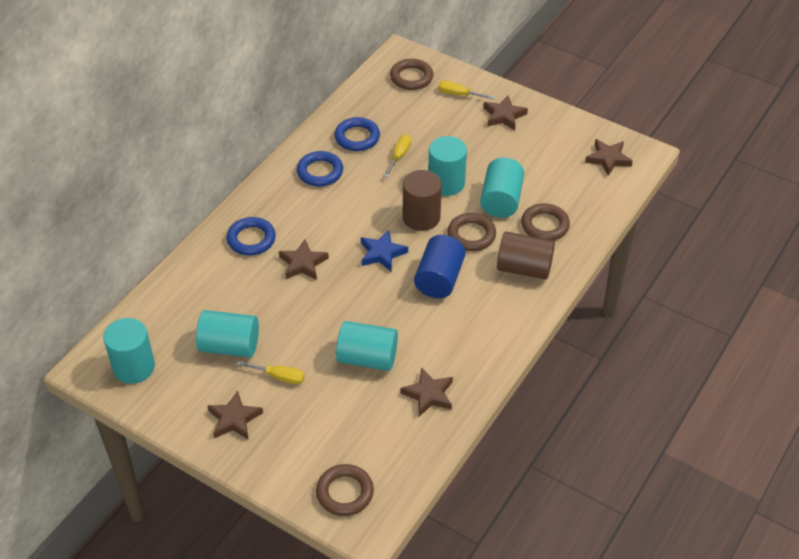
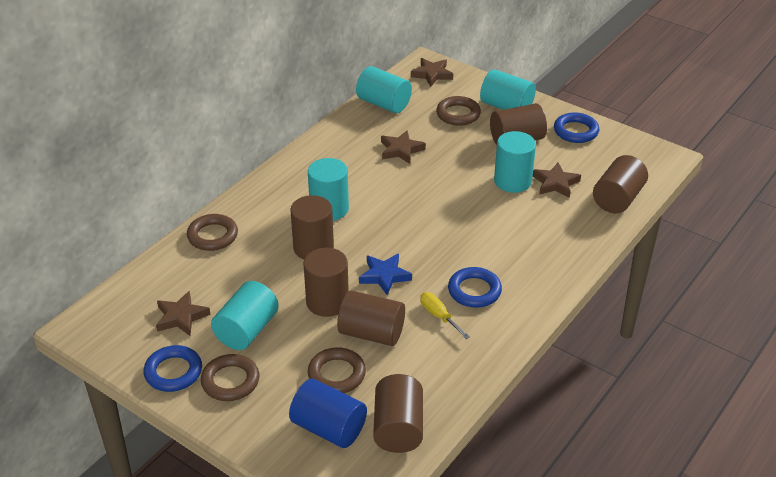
brown cylinder: [403,170,442,231] [497,232,555,280] = 2 -> [290,195,334,259] [303,248,349,317] [337,290,405,346] [373,374,423,453] [490,103,547,145] [593,155,648,213] = 6
brown star: [208,390,263,440] [279,240,329,280] [400,367,453,416] [483,96,528,130] [585,139,633,176] = 5 -> [156,291,211,336] [381,130,426,164] [411,58,453,87] [533,163,581,198] = 4
yellow screwdriver: [236,361,305,384] [384,135,411,177] [438,81,495,99] = 3 -> [420,292,470,339] = 1

